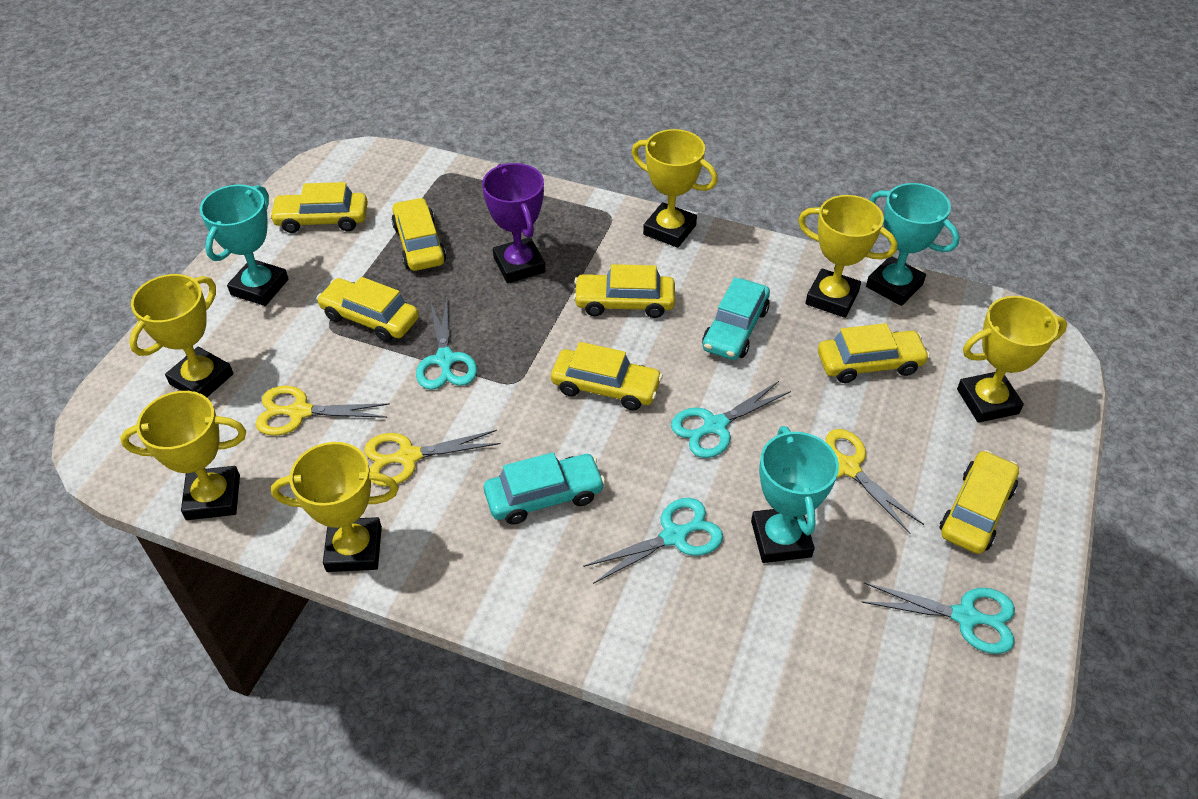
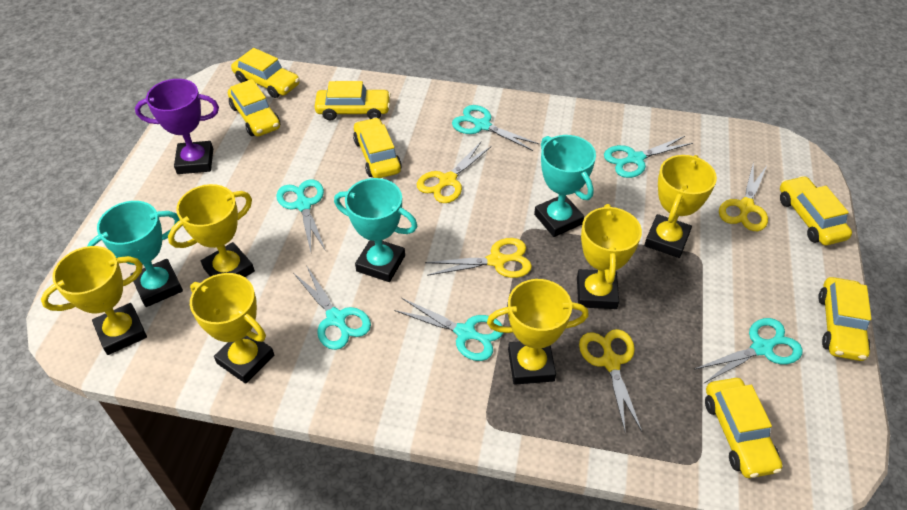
turquoise car: [484,452,605,525] [702,277,770,360] = 2 -> none = 0
turquoise scissors: [416,299,477,390] [583,498,723,584] [671,381,791,458] [862,583,1015,654] = 4 -> [276,179,326,252] [294,265,371,350] [394,298,503,361] [452,105,539,151] [604,136,693,178] [695,318,803,383] = 6
yellow scissors: [256,386,390,436] [364,430,500,486] [826,429,924,534] = 3 -> [417,142,492,203] [425,238,532,278] [579,329,642,432] [719,161,768,231] = 4

